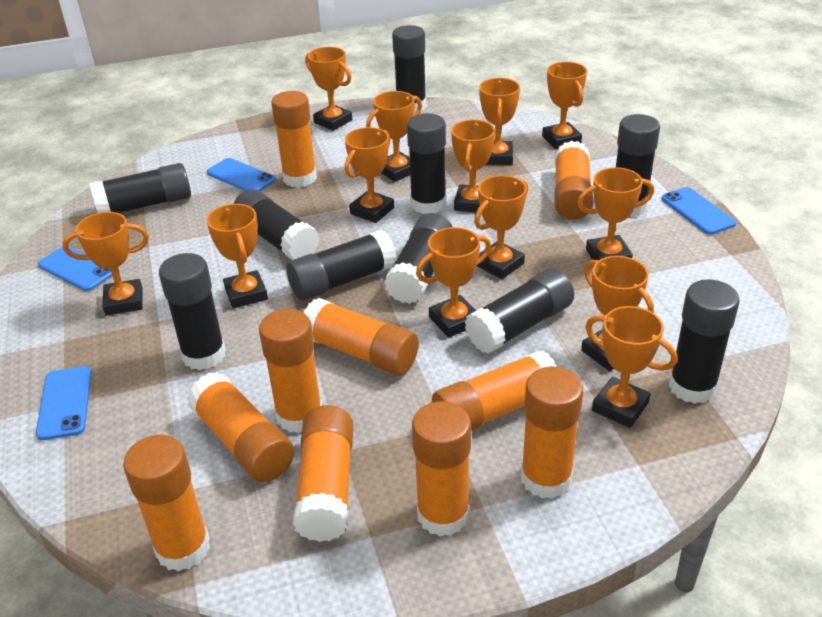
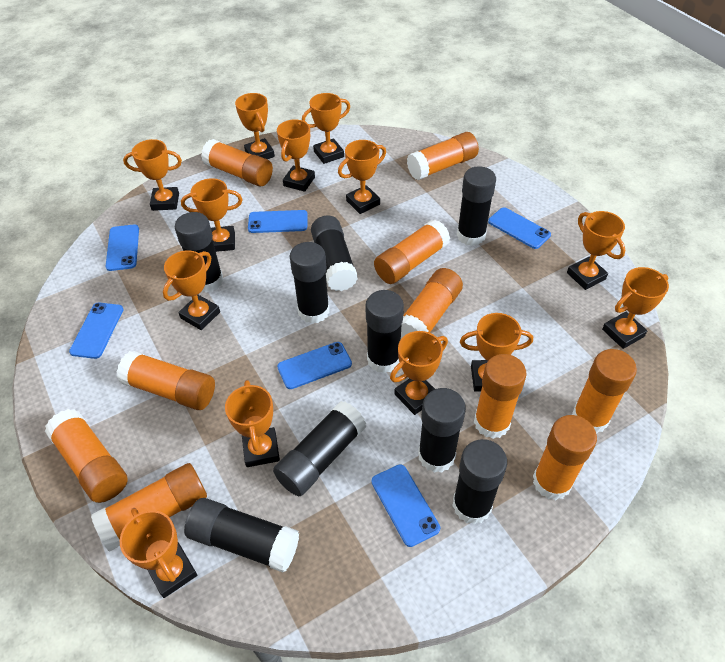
black glue stick: [89,163,191,213] [159,253,226,370] [234,189,319,260] [286,229,396,300] [384,213,452,304] [392,25,426,113] [407,113,446,214] [465,268,574,354] [616,114,660,217] [669,279,740,404] = 10 -> [175,212,223,293] [184,498,299,573] [273,401,367,496] [290,242,330,324] [311,215,358,291] [365,290,404,373] [418,388,466,473] [452,439,507,524] [457,166,496,246] = 9
blue phone: [36,366,92,440] [38,246,112,291] [207,158,276,191] [662,187,736,235] = 4 -> [69,302,124,359] [106,224,139,271] [248,210,308,233] [277,342,352,389] [372,464,440,547] [488,207,551,249] = 6

